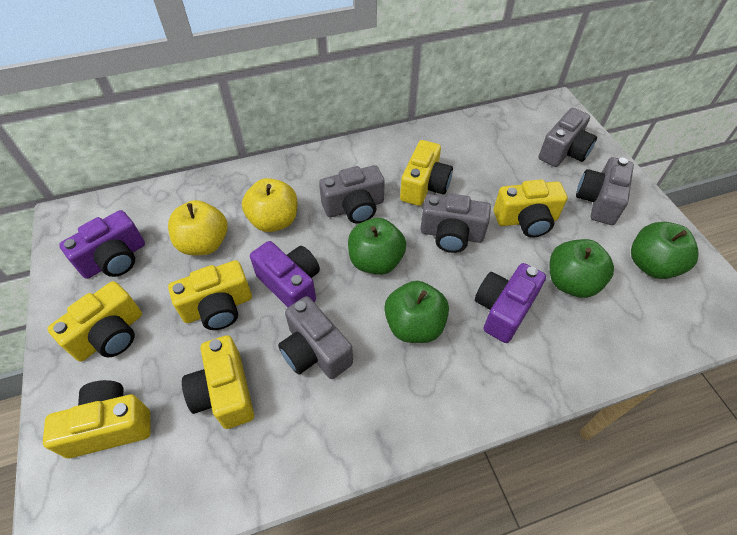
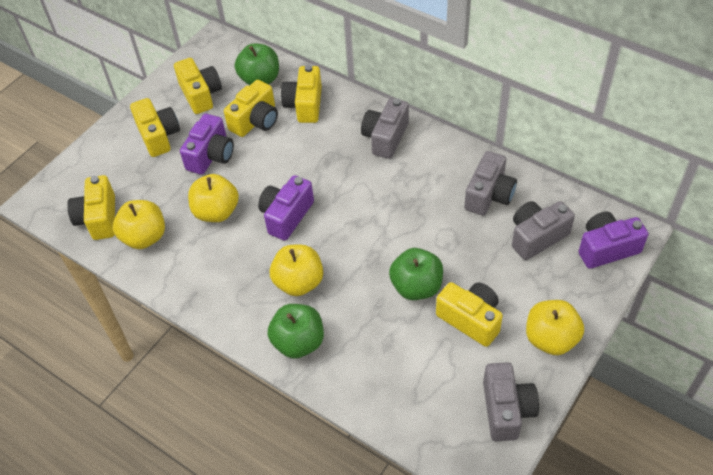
green apple: [348,218,406,275] [384,281,449,343] [550,239,614,298] [631,222,699,279] = 4 -> [235,43,279,85] [268,304,324,359] [389,248,443,300] = 3
grey camera: [278,296,353,379] [319,165,385,223] [420,194,491,253] [539,108,597,167] [576,157,634,225] = 5 -> [361,98,409,159] [464,151,517,216] [483,362,539,441] [512,201,575,260] = 4
yellow apple: [168,200,227,256] [242,178,297,232] = 2 -> [113,200,165,249] [188,174,239,222] [270,245,323,296] [526,300,584,355] = 4

